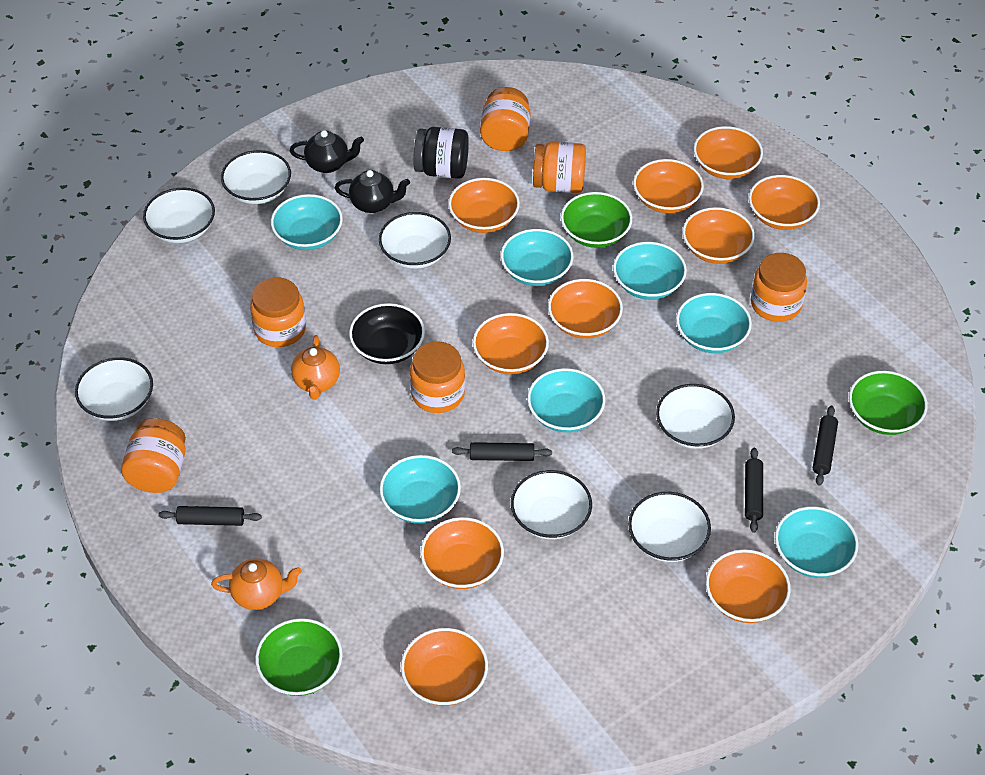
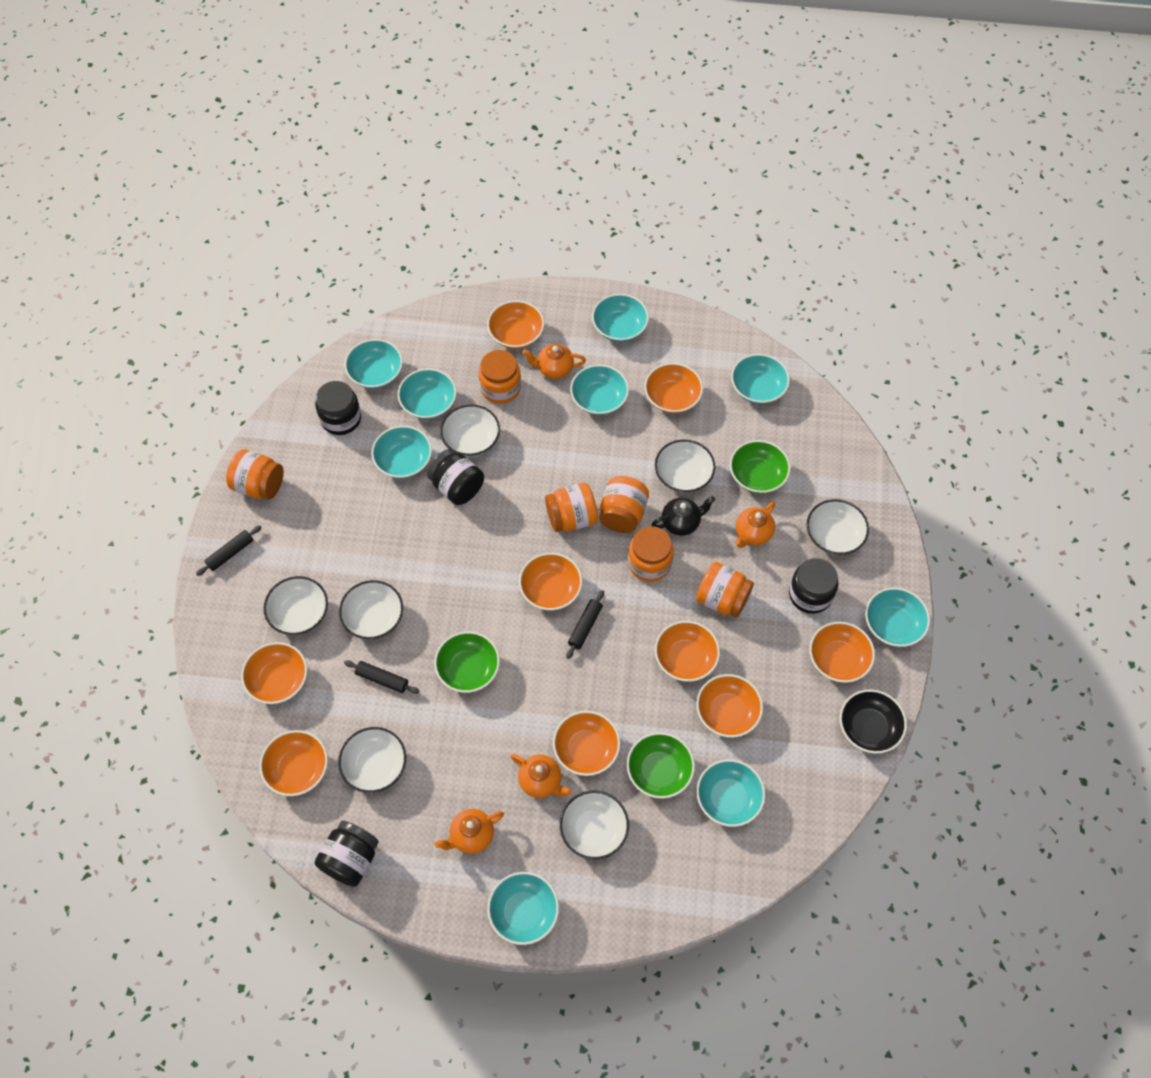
black jar: [413,127,469,179] = 1 -> [315,381,361,435] [315,821,379,887] [427,449,484,505] [789,558,838,614] = 4
black rolling pin: [158,506,262,526] [452,442,552,461] [745,448,763,533] [813,406,838,486] = 4 -> [196,525,262,576] [344,660,419,694] [566,590,604,659] = 3
black teapot: [290,130,364,173] [335,170,410,213] = 2 -> [652,496,715,536] = 1
orange bowl: [401,628,488,706] [421,517,504,589] [448,178,520,233] [473,313,549,375] [548,279,623,339] [633,159,704,213] [683,207,755,264] [694,126,763,179] [706,549,791,623] [749,175,820,230] = 10 -> [241,642,307,704] [259,730,328,796] [487,301,544,349] [519,553,582,610] [553,711,620,776] [644,363,703,413] [655,621,720,682] [696,674,763,738] [809,622,875,683] = 9
orange teapot: [211,558,302,610] [291,335,340,399] = 2 -> [435,809,504,854] [511,754,572,798] [522,344,586,379] [735,502,775,548] = 4
turquoise bowl: [271,194,343,250] [380,455,461,524] [501,229,574,286] [527,368,605,432] [613,242,687,300] [676,293,752,353] [775,506,858,578] = 7 -> [344,339,403,389] [371,426,432,478] [398,368,457,419] [487,872,559,945] [570,365,629,415] [592,294,649,342] [696,759,765,827] [731,354,790,404] [865,588,930,647] = 9

